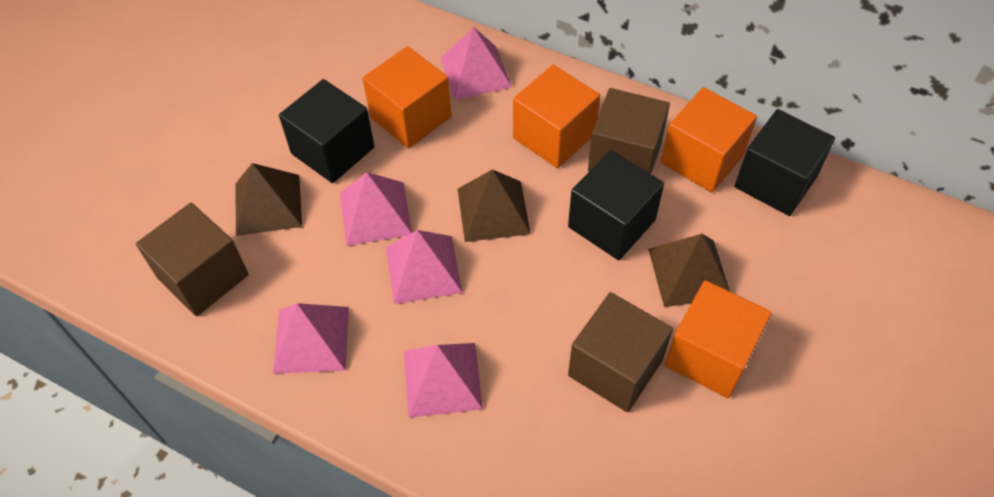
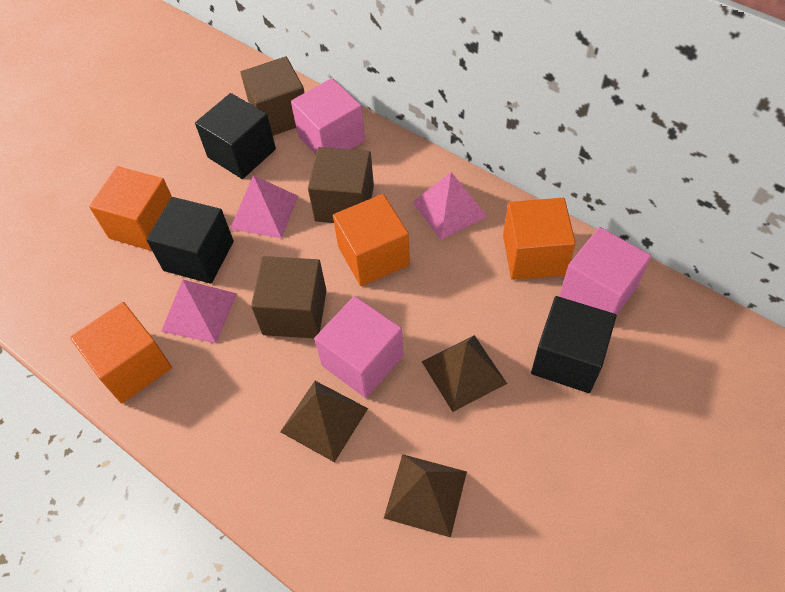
pink cube: none = 0 -> [291,78,365,154] [314,296,403,398] [560,227,651,315] = 3
pink pyramid: [273,303,349,374] [340,172,412,246] [386,230,463,304] [404,343,483,418] [440,27,512,100] = 5 -> [161,279,237,343] [230,175,298,238] [412,172,488,240] = 3

